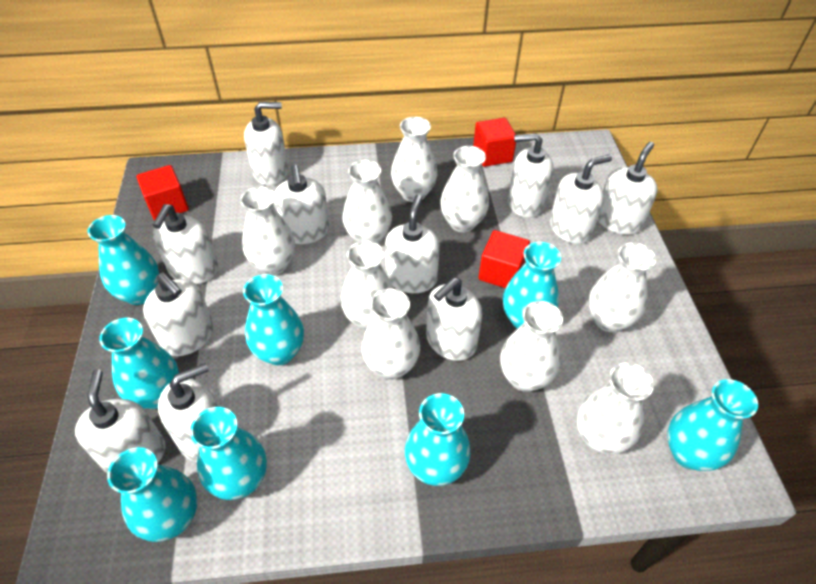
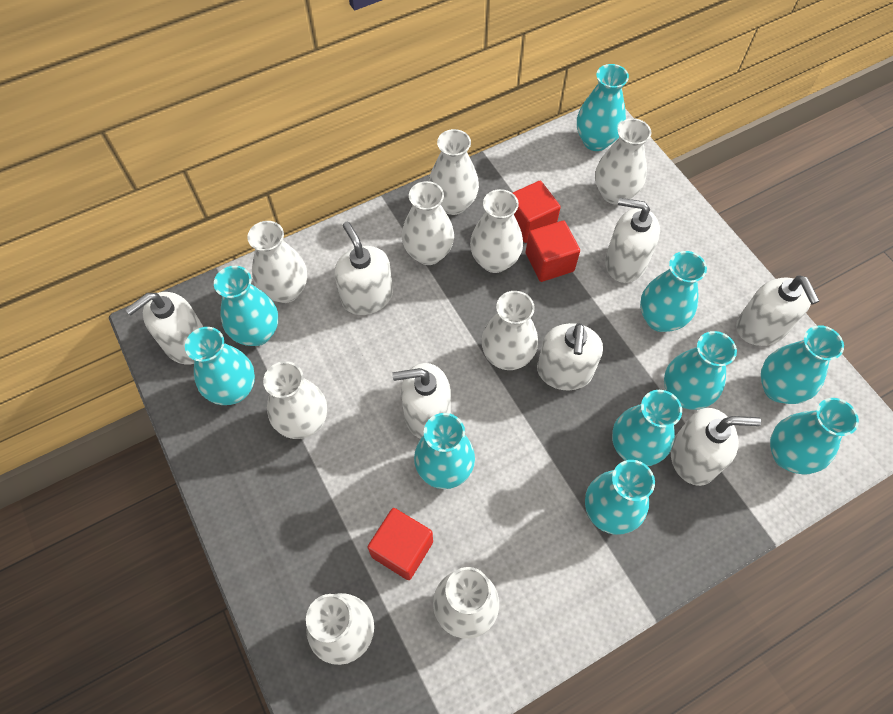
turquoise vase: [87,215,159,305] [99,318,179,409] [107,447,197,542] [190,407,267,500] [243,274,304,365] [405,393,471,486] [503,242,561,329] [667,379,758,471] = 8 -> [185,327,255,405] [214,266,278,346] [414,413,475,489] [577,64,629,151] [585,460,655,535] [612,390,682,466] [640,251,707,332] [664,331,737,409] [761,325,844,404] [770,398,859,475] = 10
white soap dispenser: [75,369,166,473] [143,273,214,356] [153,204,218,284] [158,363,218,462] [244,102,288,185] [274,165,329,244] [385,195,440,293] [426,278,482,361] [508,133,553,218] [550,155,612,244] [598,142,658,235] = 11 -> [125,292,203,365] [335,221,393,315] [392,363,451,439] [537,323,603,390] [605,198,660,283] [671,408,761,486] [736,276,819,346] = 7

